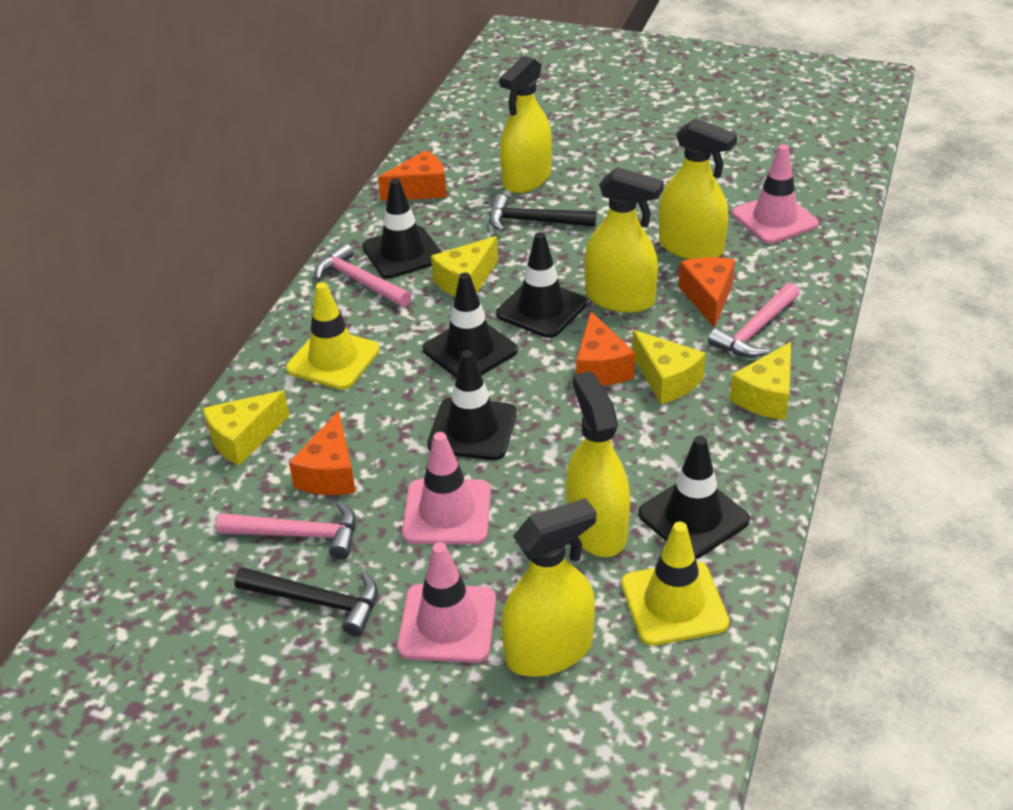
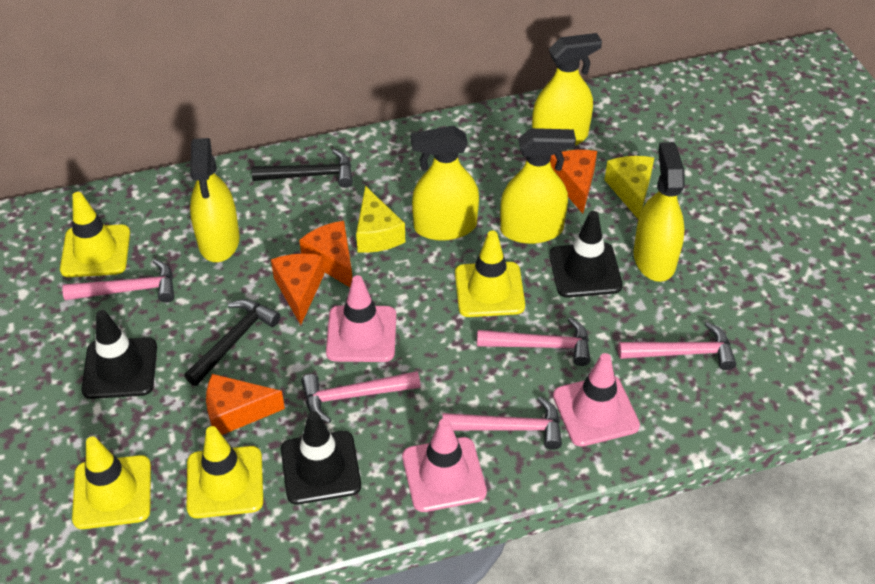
black traffic cone: [362,178,442,279] [423,273,518,377] [427,350,517,460] [496,232,587,338] [638,436,750,559] = 5 -> [82,310,157,399] [281,411,361,504] [549,211,623,298] = 3
pink hammer: [216,501,356,559] [314,243,412,307] [708,282,799,358] = 3 -> [62,259,174,303] [301,371,421,423] [442,397,562,450] [477,317,590,366] [618,322,736,370] = 5
yellow cheese: [203,391,289,466] [431,236,498,297] [632,330,706,404] [730,342,791,420] = 4 -> [356,186,405,253] [604,156,654,220] = 2
yellow traffic cone: [286,282,380,390] [621,522,729,646] = 2 -> [60,192,130,277] [72,436,151,529] [187,426,263,518] [455,231,525,317] = 4

